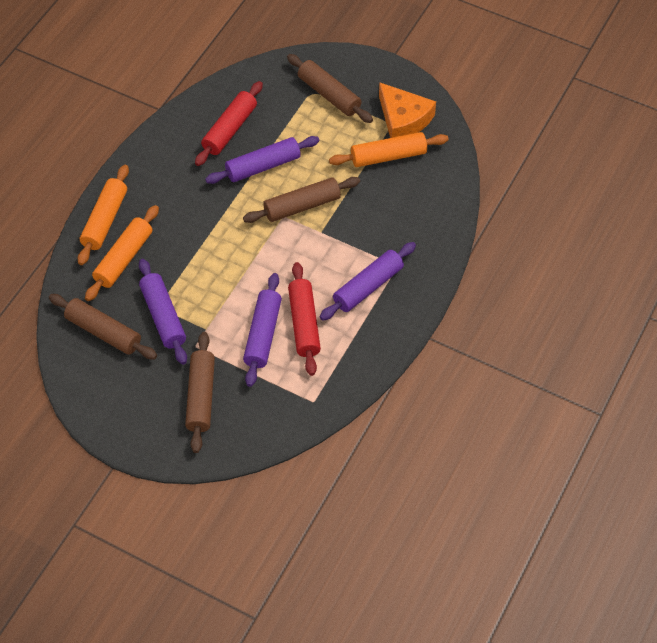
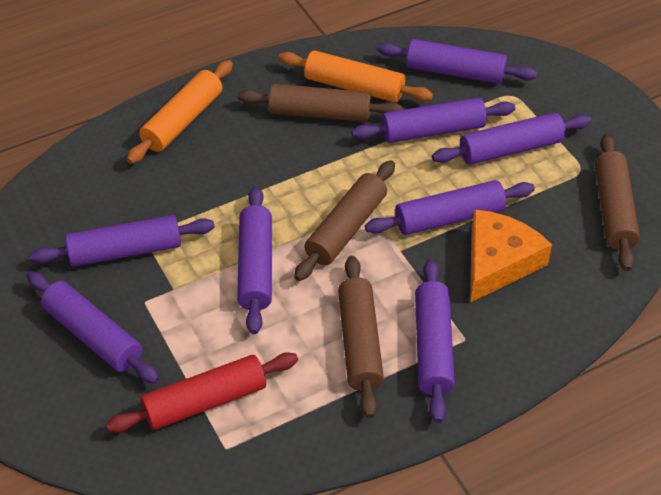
orange rolling pin: [78,165,129,265] [85,205,159,301] [329,132,449,167] = 3 -> [127,60,233,164] [278,51,433,102] = 2
purple rolling pin: [139,259,187,365] [205,136,320,184] [243,273,282,387] [320,242,416,321] = 4 -> [27,271,159,384] [30,215,215,267] [237,186,272,334] [351,98,515,143] [365,180,535,235] [377,39,537,84] [415,259,455,423] [432,113,591,165] = 8
red rolling pin: [195,81,263,166] [288,262,321,376] = 2 -> [106,352,298,433] = 1

